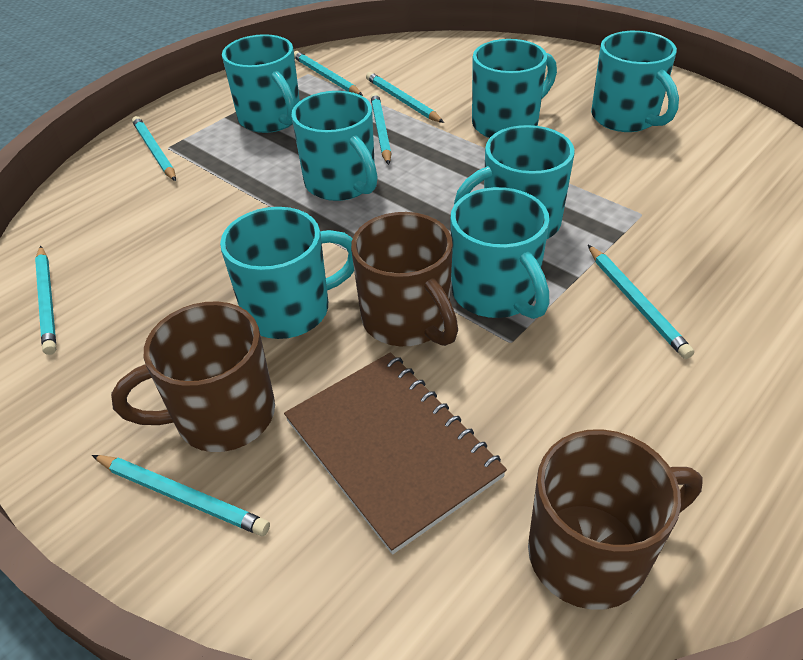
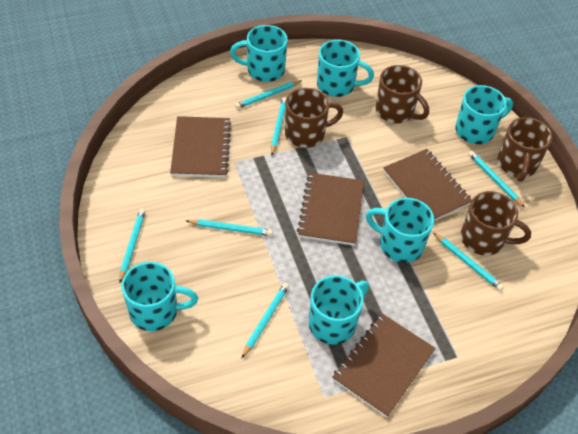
brown mug: [111,301,275,452] [351,212,458,346] [528,429,703,610] = 3 -> [285,88,344,148] [375,65,429,123] [461,191,531,256] [497,117,552,182] = 4
brown notebook: [284,352,507,554] = 1 -> [170,116,231,178] [297,173,364,246] [332,314,436,417] [383,149,472,221] = 4
turquoise mug: [220,207,354,339] [222,34,300,133] [291,91,378,201] [450,187,550,319] [454,125,575,239] [472,39,557,138] [591,31,679,132] = 7 -> [122,262,198,331] [230,25,288,82] [309,275,369,345] [317,40,374,97] [366,198,434,263] [455,85,513,144] = 6

